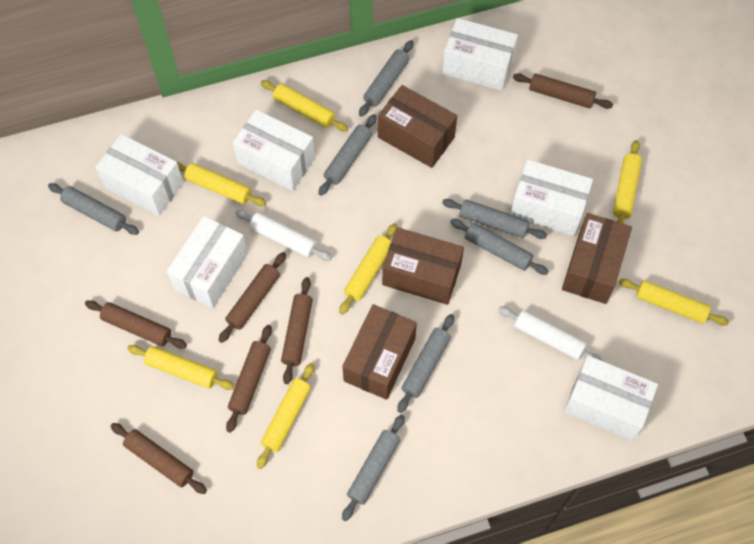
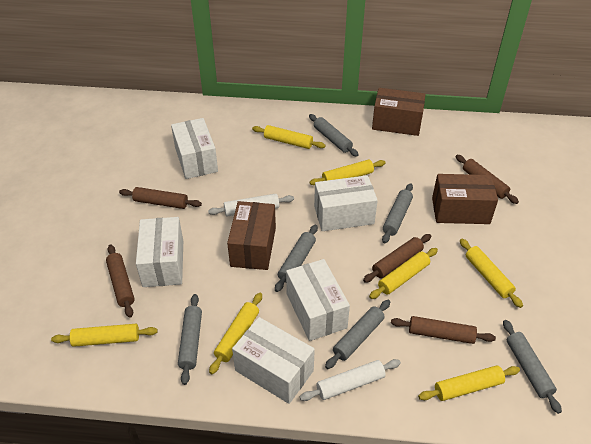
brown box: [342,304,417,400] [378,85,457,168] [382,227,464,305] [562,213,632,304] = 4 -> [227,201,276,270] [372,88,426,136] [432,174,498,224] = 3
brown rolling pin: [85,300,187,349] [110,423,207,494] [218,252,286,343] [226,325,272,433] [281,277,313,384] [513,73,613,109] = 6 -> [106,245,135,317] [119,187,202,209] [363,234,431,283] [391,316,496,344] [456,155,519,204] = 5
grey rolling pin: [48,183,139,235] [318,114,377,196] [342,415,405,521] [359,40,414,117] [397,314,454,413] [442,199,547,239] [450,219,549,275] = 7 -> [178,294,202,385] [275,225,318,292] [309,114,359,157] [325,300,390,369] [382,183,413,243] [503,320,562,414] = 6
white box: [95,134,184,216] [167,216,248,309] [233,110,315,191] [442,18,518,91] [510,160,593,236] [564,355,658,440] = 6 -> [136,217,183,287] [171,118,218,179] [232,317,315,404] [286,259,350,341] [314,175,378,231] = 5

